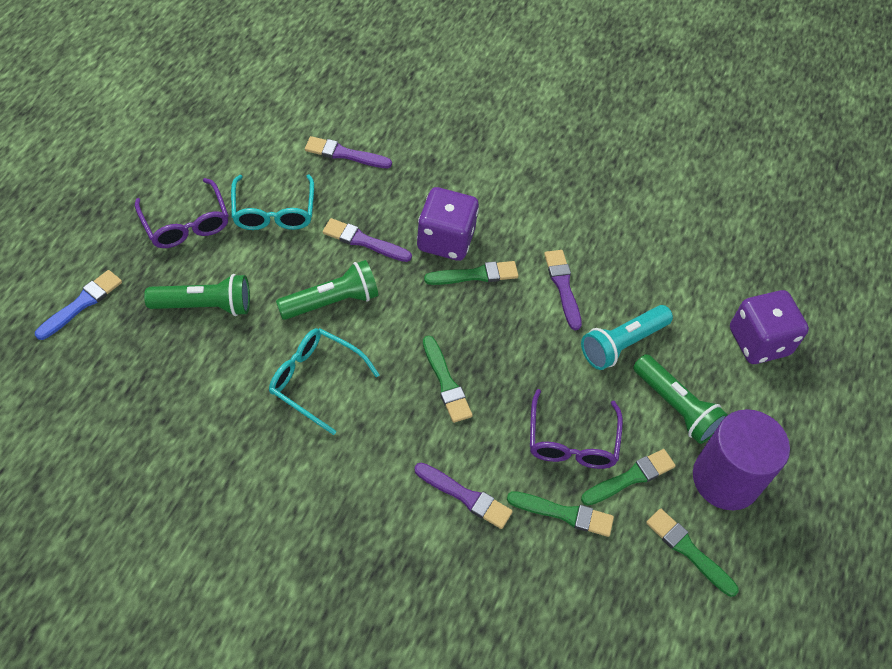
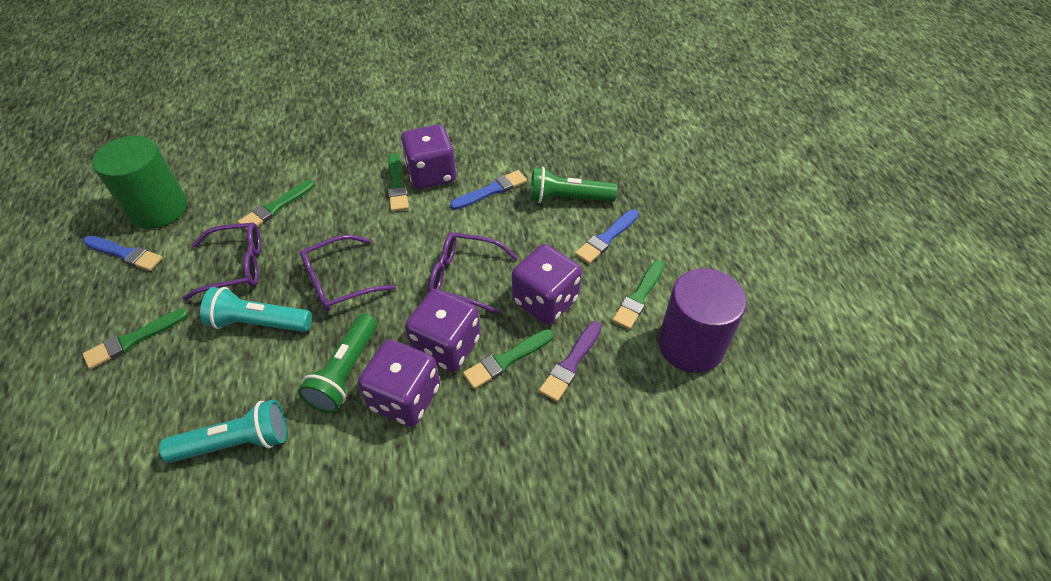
blue brush: [35,270,122,340] = 1 -> [83,236,163,271] [450,170,527,210] [575,209,639,264] = 3
green cylinder: none = 0 -> [92,136,187,229] = 1
green flashlight: [144,274,250,316] [276,260,378,320] [633,354,728,444] = 3 -> [298,313,377,413] [530,167,617,203] = 2
purple brush: [305,136,392,168] [323,218,412,262] [414,463,513,529] [544,250,582,330] = 4 -> [539,321,602,402] = 1
purple dice: [417,187,479,261] [730,290,809,364] = 2 -> [358,339,440,427] [401,124,456,189] [405,289,481,372] [512,244,582,325] = 4
purple glasses: [135,178,229,248] [530,389,623,469] = 2 -> [182,222,261,301] [300,235,396,311] [428,232,518,315] = 3
turquoise flashlight: [581,305,673,370] = 1 -> [159,399,287,463] [200,287,312,332] = 2
turquoise glasses: [231,174,314,230] [269,328,380,435] = 2 -> none = 0

